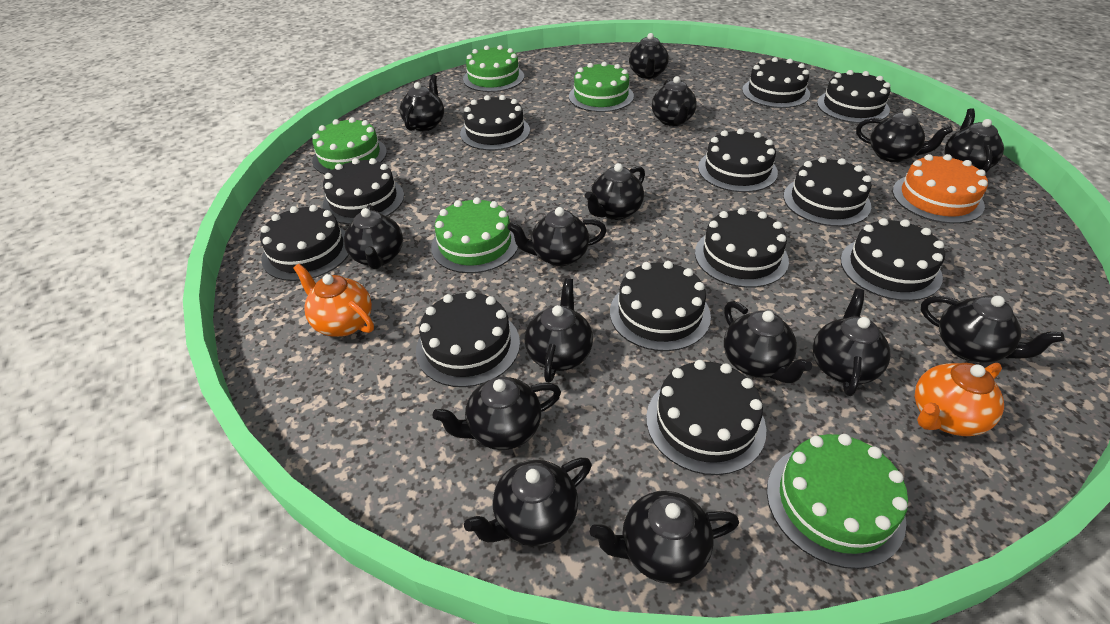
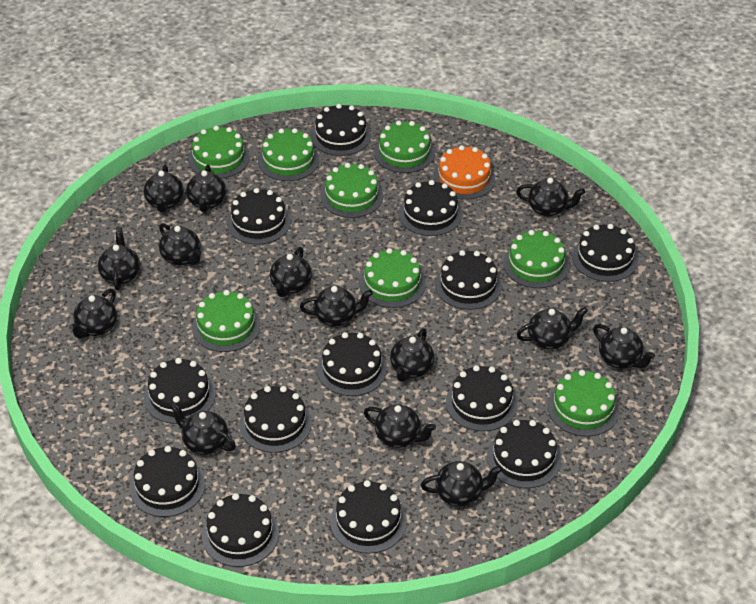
black cake: [260,205,349,281] [323,158,404,225] [416,290,520,387] [460,95,530,150] [610,261,711,351] [646,360,766,475] [695,208,789,288] [698,129,778,192] [742,57,810,108] [783,157,872,226] [817,70,890,123] [841,218,945,301] = 12 -> [130,446,205,517] [144,358,216,424] [202,493,279,567] [227,188,291,245] [239,386,312,453] [311,104,371,156] [317,332,387,396] [330,480,407,554] [399,180,462,236] [435,250,502,310] [446,365,518,431] [487,420,561,488] [572,224,638,282] = 13
black teapot: [344,205,403,269] [400,75,444,131] [432,377,561,450] [464,458,592,546] [508,207,607,266] [525,278,593,383] [585,163,645,220] [590,491,739,584] [629,33,669,79] [652,76,697,126] [724,301,812,383] [813,289,891,396] [856,109,953,162] [921,296,1064,362] [944,108,1004,173] = 15 -> [69,289,117,339] [98,228,140,290] [144,165,184,212] [159,223,201,266] [170,402,236,455] [186,165,226,212] [270,247,312,297] [300,286,373,326] [364,404,436,448] [390,328,434,382] [421,461,502,507] [516,177,585,217] [516,307,588,350] [593,324,655,369] = 14
green cake: [312,117,387,174] [431,197,518,273] [463,45,524,92] [569,62,634,112] [767,434,908,569] = 5 -> [188,126,250,179] [192,290,261,352] [258,128,319,181] [320,163,383,218] [359,248,426,308] [374,121,435,173] [503,230,569,288] [547,370,620,437] = 8
orange teapot: [293,263,374,337] [915,363,1004,436] = 2 -> none = 0

